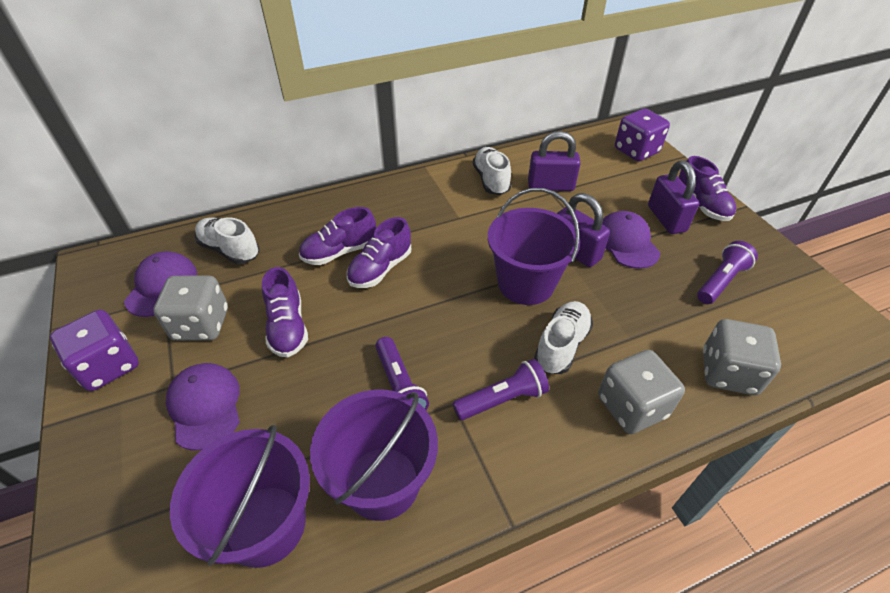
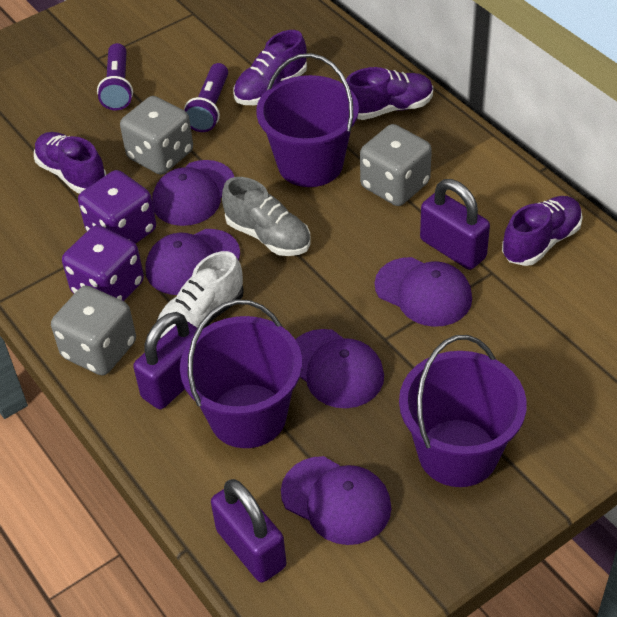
grey shoe: none = 0 -> [222,177,310,256] = 1
purple cap: [124,251,197,317] [166,363,240,451] [602,211,660,269] = 3 -> [146,229,240,295] [152,160,234,226] [281,456,392,545] [295,329,384,408] [375,257,472,327] = 5
purple flashlight: [375,337,429,410] [453,359,549,420] [697,241,758,304] = 3 -> [97,43,133,110] [184,63,228,132] = 2
white shoe: [195,218,259,264] [473,147,511,195] [534,301,593,374] = 3 -> [156,251,244,340] = 1

